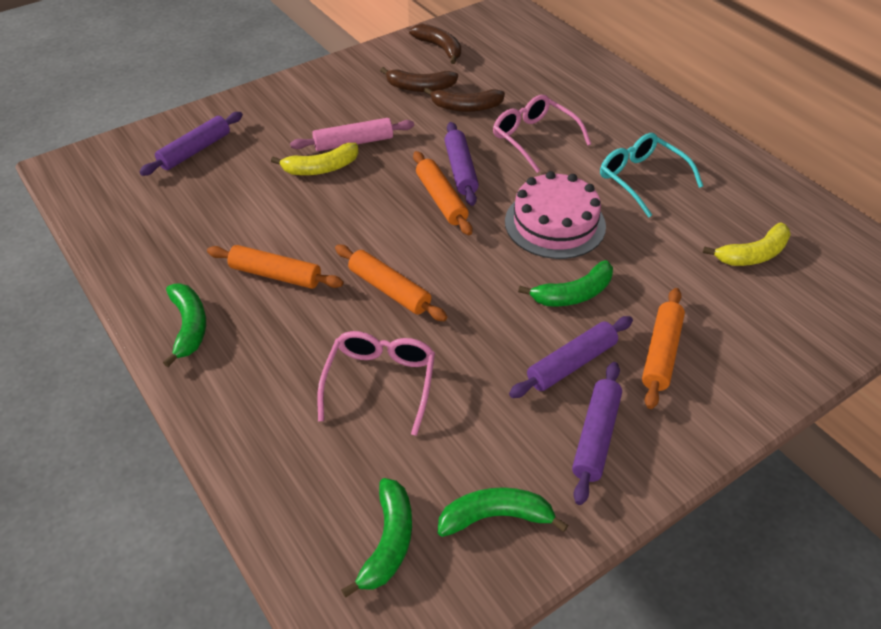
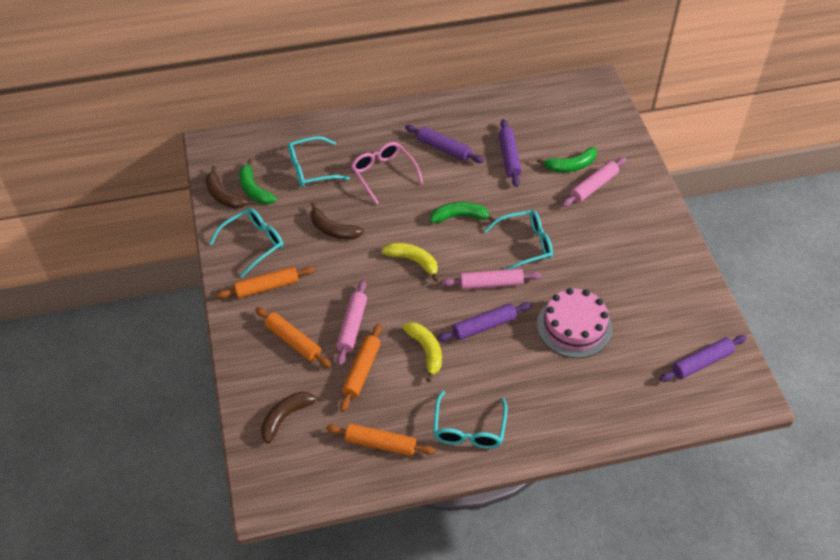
green banana: [163,283,206,367] [341,478,412,597] [438,487,568,537] [518,260,613,307] = 4 -> [239,159,277,204] [430,202,496,223] [537,147,597,172] = 3
pink glasses: [317,331,435,436] [493,95,591,173] = 2 -> [351,142,423,205] = 1
pink rolling pin: [290,118,414,151] = 1 -> [336,280,367,366] [442,269,542,290] [562,157,626,207] = 3
turquoise glasses: [600,133,703,217] = 1 -> [209,208,283,277] [288,136,350,187] [433,391,508,449] [484,210,553,270] = 4

